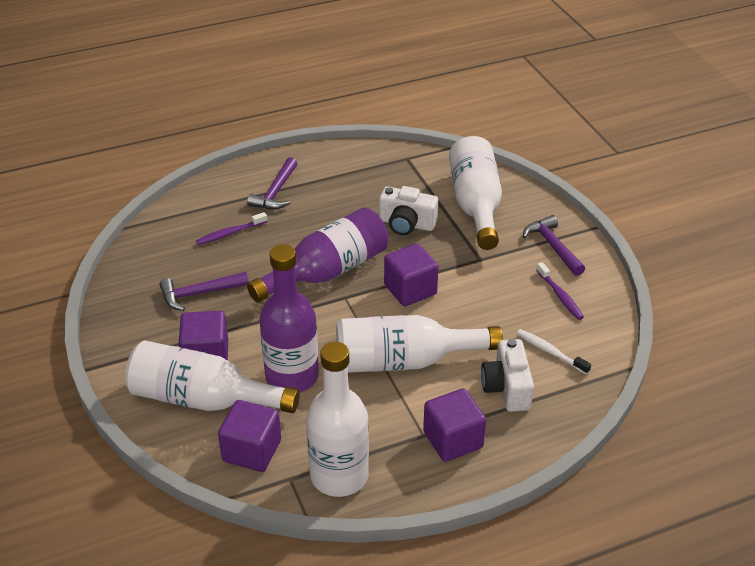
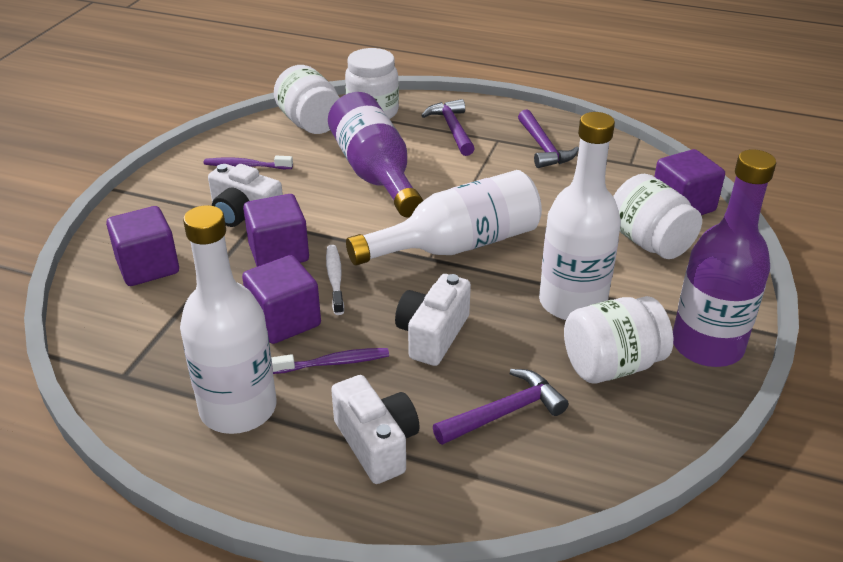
white bottle: [125,341,300,413] [306,342,369,497] [336,315,503,373] [449,136,502,250] = 4 -> [180,205,277,434] [346,170,542,266] [539,112,621,320] = 3
white camera: [379,186,438,235] [481,339,534,412] = 2 -> [208,164,283,227] [331,375,420,484] [395,274,471,366] = 3
white jar: none = 0 -> [274,65,340,134] [345,48,399,119] [564,296,673,383] [613,174,702,259] = 4

